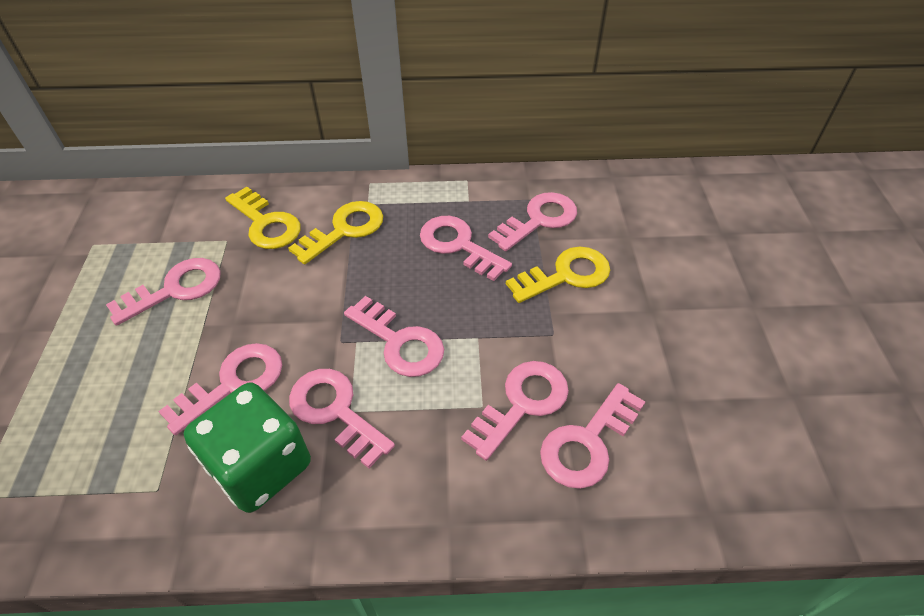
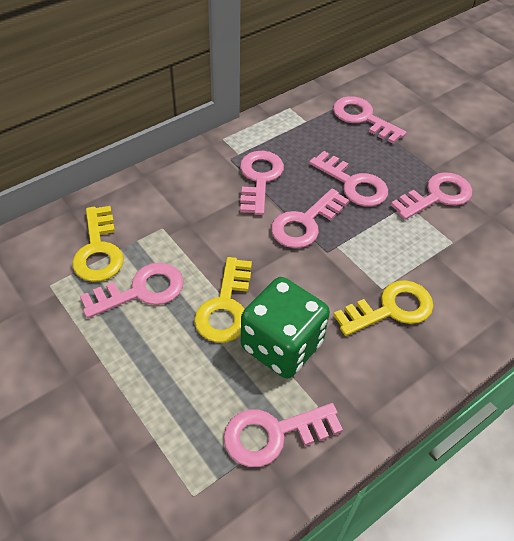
pink key: [106,258,221,326] [158,343,282,435] [289,369,395,468] [344,296,444,377] [420,216,512,281] [461,361,569,461] [488,192,577,251] [540,383,645,489] = 8 -> [80,263,184,318] [223,403,343,467] [240,151,284,215] [271,189,349,248] [309,151,388,207] [333,96,406,144] [391,172,472,220] = 7

